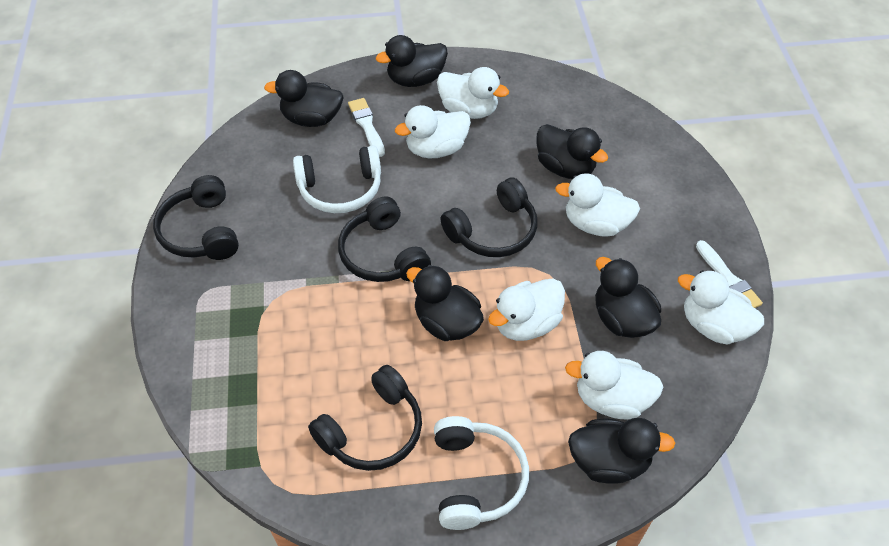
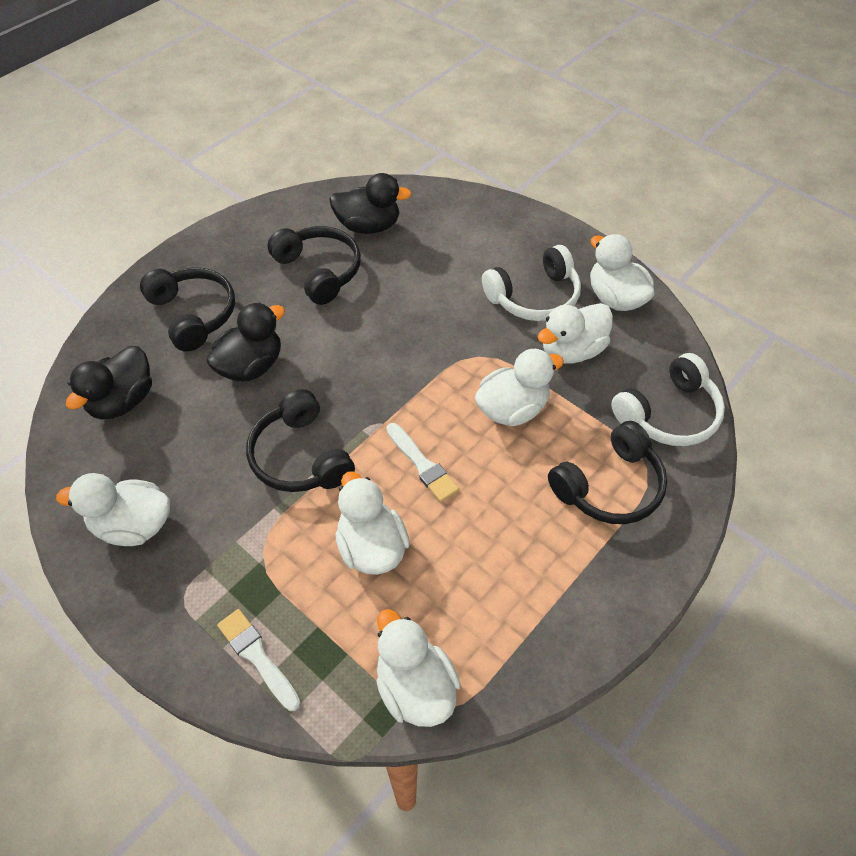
black duck: [264,70,344,127] [376,35,448,87] [406,265,484,341] [537,124,608,179] [568,418,675,484] [595,257,661,338] = 6 -> [66,346,152,420] [206,302,285,382] [329,173,412,234] = 3

